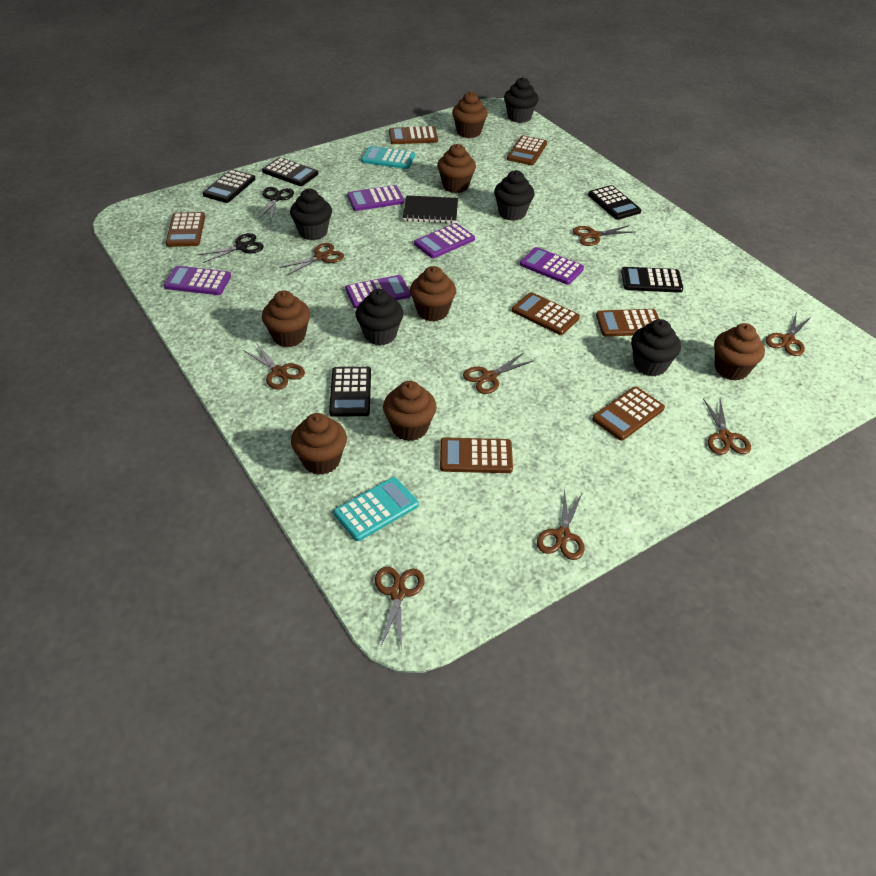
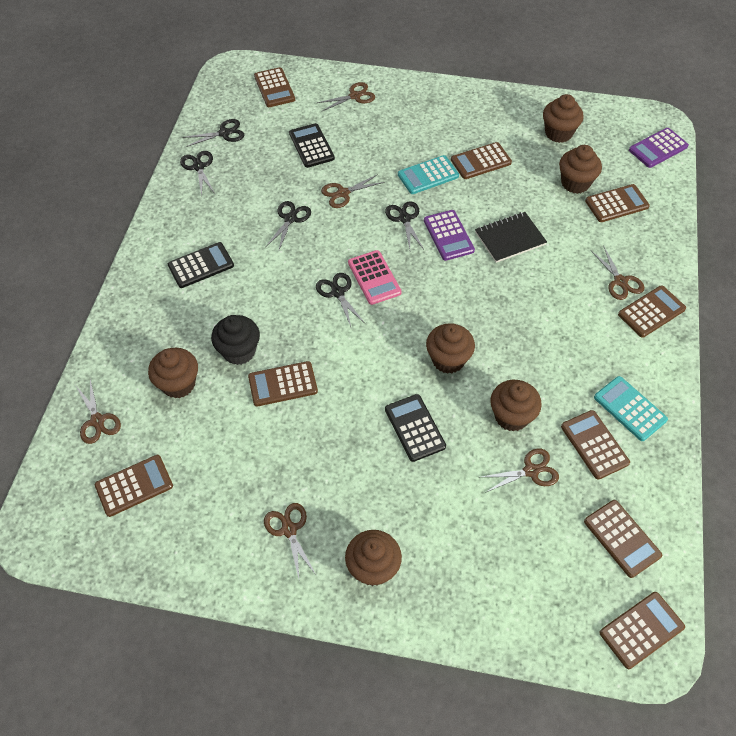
black calculator: [203,169,255,203] [262,157,318,186] [329,367,371,417] [588,185,641,220] [621,267,683,293] = 5 -> [168,242,234,288] [289,123,335,168] [385,394,446,462] = 3
black cupcake: [290,189,332,240] [356,289,404,345] [494,170,535,221] [504,77,538,123] [631,319,681,377] = 5 -> [211,315,260,365] = 1
black scissors: [198,233,264,263] [258,187,294,220] = 2 -> [180,151,214,197] [183,119,244,147] [266,201,311,252] [316,273,365,327] [385,201,424,249] = 5
brown calculator: [166,212,205,247] [389,126,438,144] [440,437,513,473] [507,136,547,165] [512,292,580,335] [592,387,665,441] [596,309,659,337] = 7 -> [95,455,173,517] [248,361,318,407] [254,67,295,107] [451,142,512,179] [561,410,630,480] [584,500,662,578] [585,184,650,222] [599,592,685,669] [618,285,686,338] = 9
brown cupcake: [262,290,310,347] [291,413,347,475] [383,381,437,441] [410,266,456,322] [437,144,476,193] [452,92,488,138] [714,323,765,381] = 7 -> [148,348,198,398] [345,530,402,586] [426,324,475,374] [490,380,542,432] [543,94,583,143] [559,145,602,194] = 6
brown scissors: [243,343,305,390] [279,243,344,275] [375,567,424,650] [463,353,533,394] [537,488,585,560] [573,225,633,246] [703,398,751,455] [766,314,811,356] = 8 -> [75,379,121,444] [264,503,316,583] [317,82,375,111] [321,174,385,208] [481,449,559,493] [591,245,644,300] = 6
pink calculator: none = 0 -> [348,250,402,305] = 1
purple calculator: [164,266,231,295] [345,275,411,309] [347,185,404,211] [414,223,475,258] [520,247,584,285] = 5 -> [424,210,475,261] [629,128,689,168] = 2

